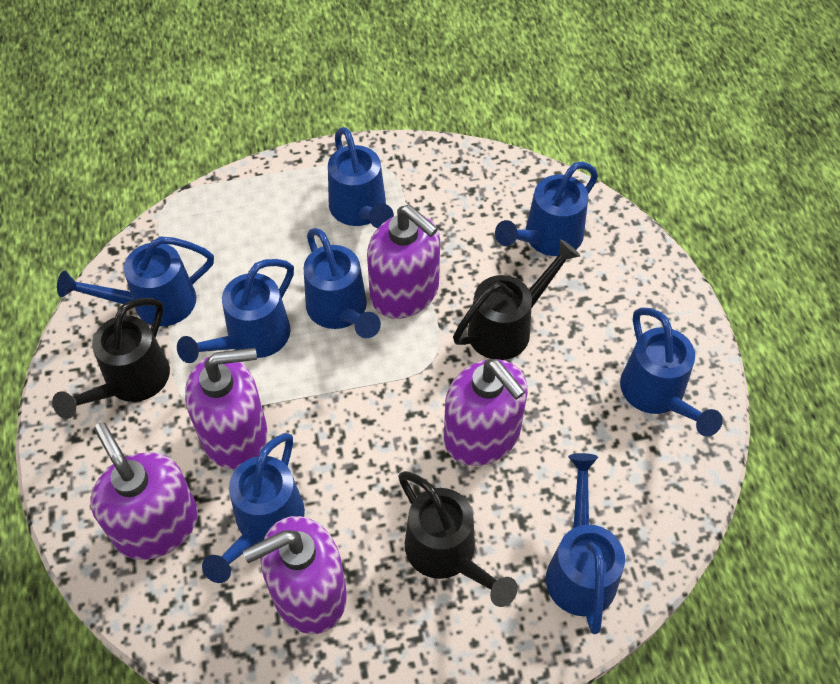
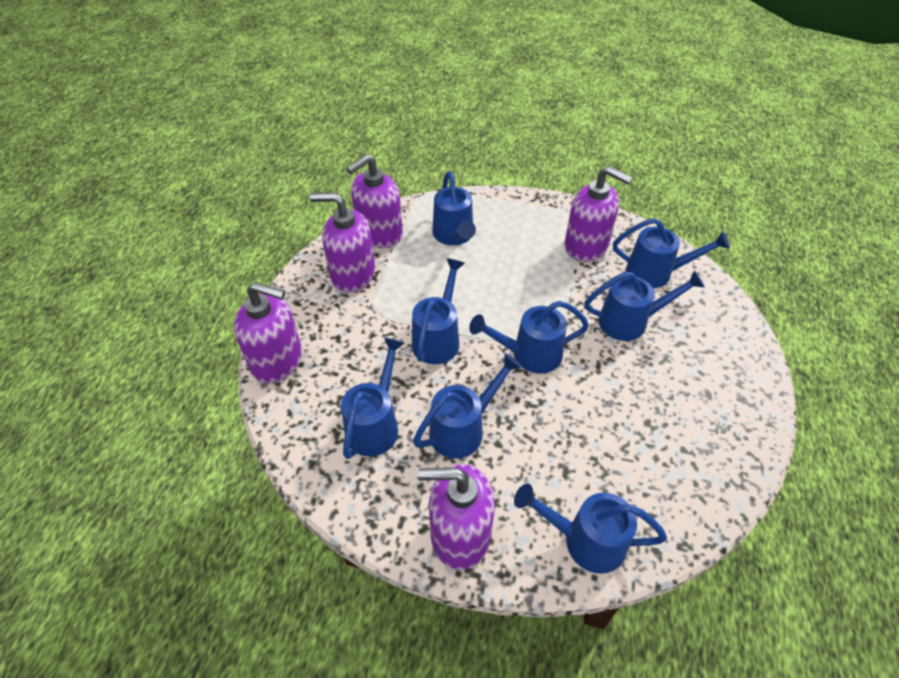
black watering can: [52,298,170,419] [398,471,518,607] [453,239,580,360] = 3 -> none = 0

